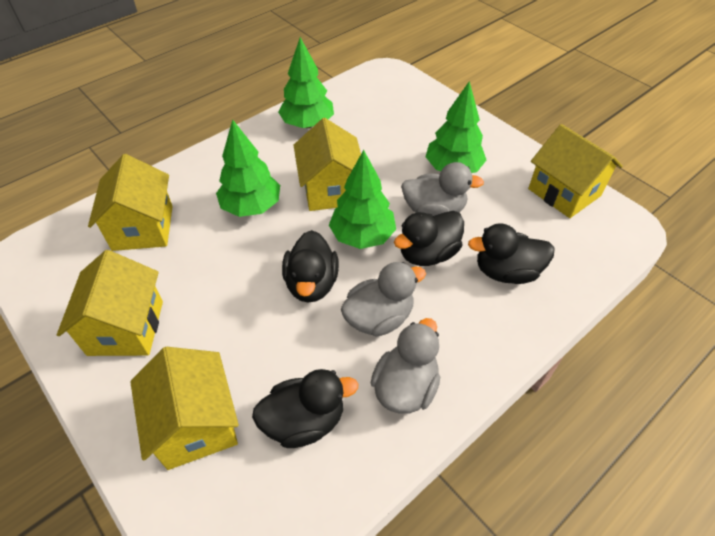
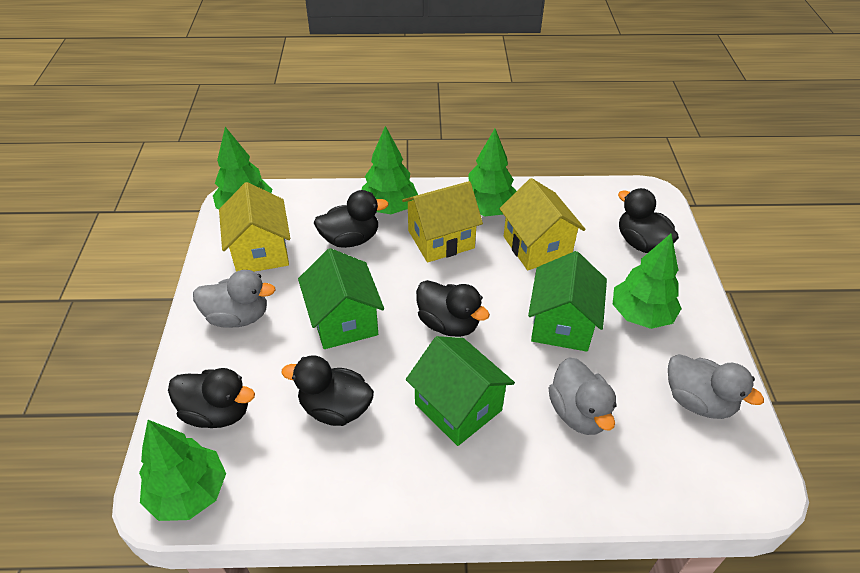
black duck: [252,369,359,448] [282,230,339,303] [394,211,464,266] [468,223,555,284] = 4 -> [168,368,255,428] [281,355,374,426] [314,190,389,248] [416,280,490,337] [618,188,679,253] = 5
green house: none = 0 -> [298,248,384,349] [406,336,515,446] [528,251,607,352] = 3
green tree: [216,119,280,217] [278,37,334,128] [329,150,396,249] [425,81,486,173] = 4 -> [139,420,226,521] [213,127,272,210] [362,126,418,214] [468,129,516,216] [613,234,682,329] = 5
yellow house: [57,250,163,356] [88,154,173,251] [130,347,239,470] [293,118,361,211] [528,124,623,218] = 5 -> [219,182,290,272] [402,181,483,262] [499,178,586,270] = 3

